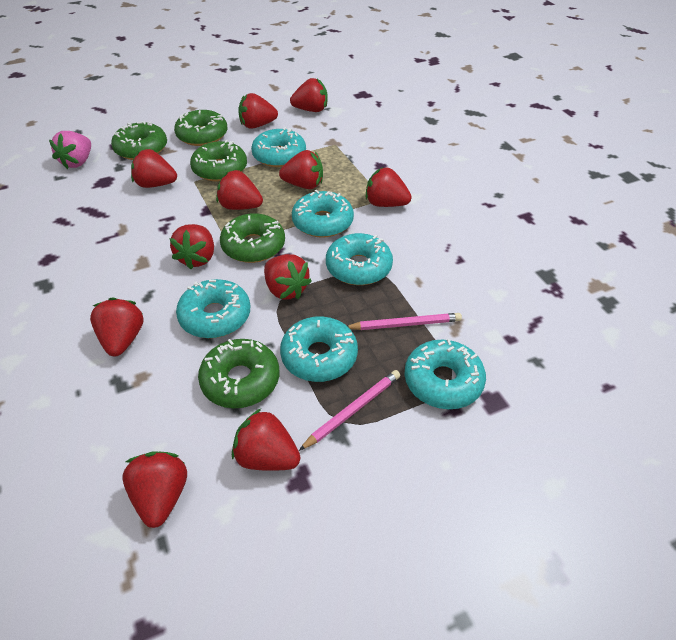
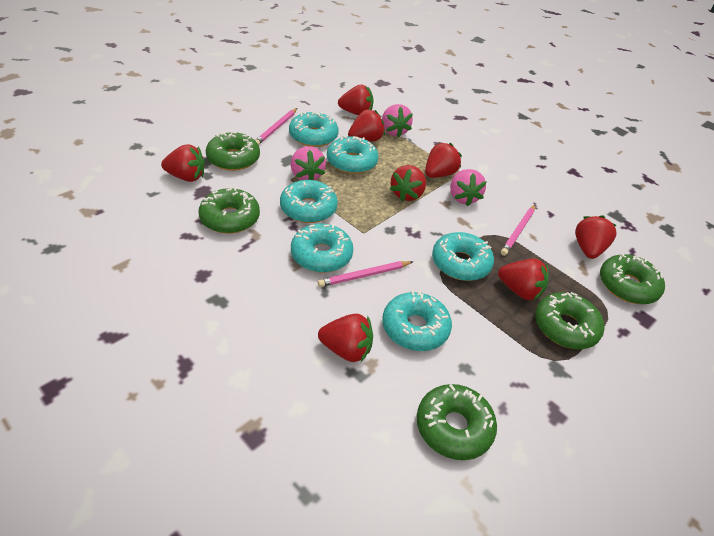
pink pencil: [299,370,400,451] [347,313,462,330] = 2 -> [255,108,297,145] [318,261,413,287] [501,205,535,256] = 3
pink strawberry: [49,131,91,169] = 1 -> [291,146,326,180] [382,104,413,138] [450,169,487,206] = 3
red strawberry: [90,297,144,356] [122,451,187,528] [131,149,177,188] [169,224,214,269] [216,170,263,210] [232,409,301,471] [238,93,278,129] [264,254,312,300] [279,150,323,189] [290,78,328,112] [366,167,412,207] = 11 -> [161,144,205,182] [318,314,373,362] [338,84,374,115] [348,110,385,142] [390,165,426,201] [425,143,462,178] [498,259,549,300] [575,215,617,259] = 8

